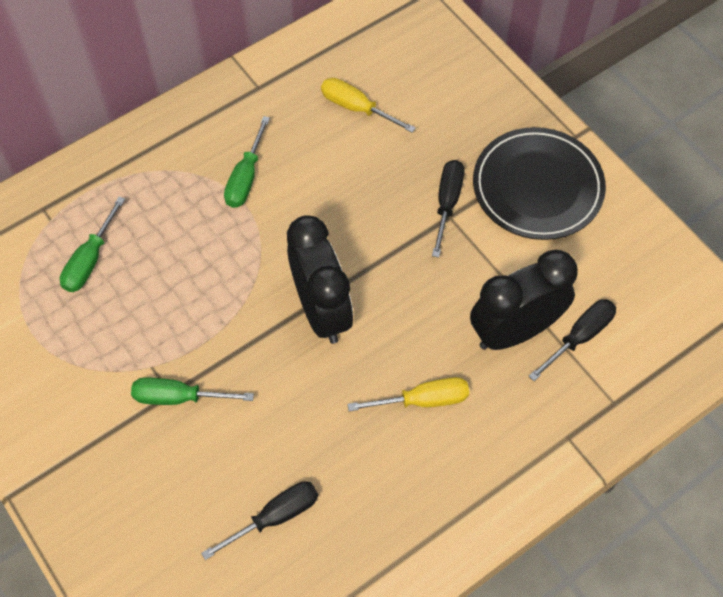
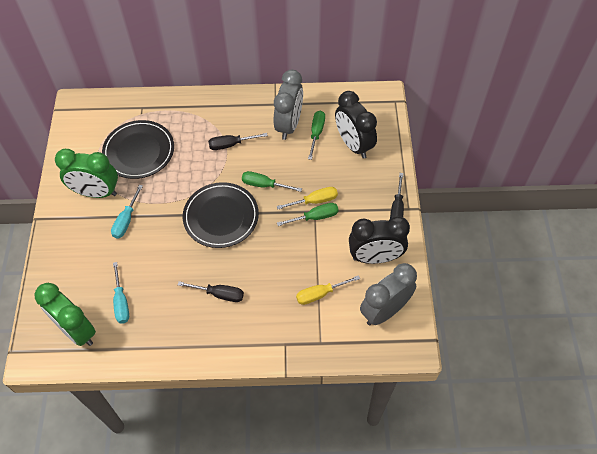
black plate: [473,127,606,240] = 1 -> [102,120,174,179] [183,182,259,248] = 2
green clock: none = 0 -> [35,283,96,346] [55,149,118,198] = 2
grey clock: none = 0 -> [274,70,303,140] [360,263,417,325] = 2
turquoise screwdriver: none = 0 -> [111,185,143,238] [113,262,129,323] = 2

